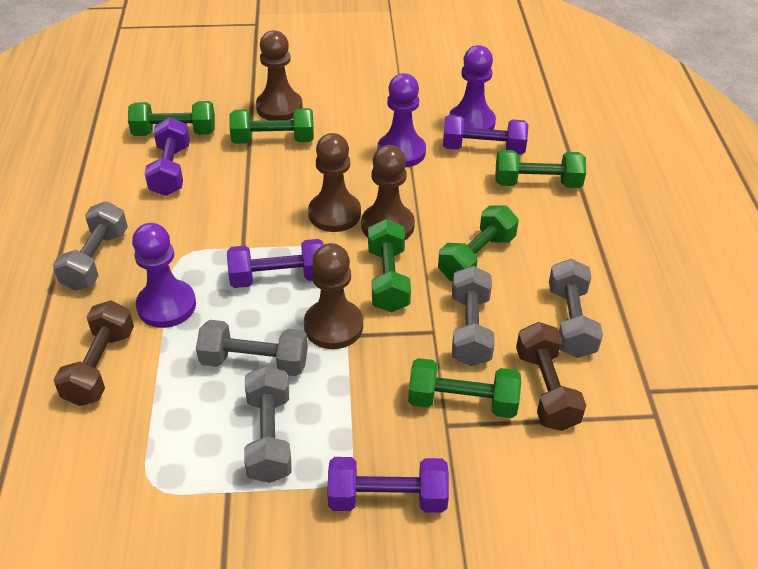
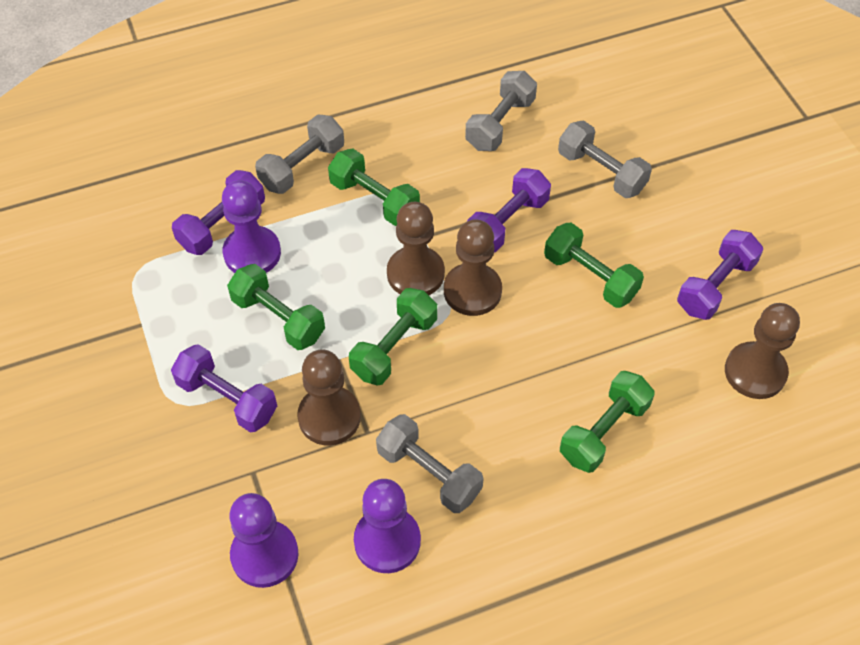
brown dumbbell: [54,300,134,406] [516,322,586,431] = 2 -> none = 0
green dumbbell: [128,101,215,136] [230,108,314,144] [368,219,411,313] [408,358,521,418] [438,205,519,281] [496,150,586,188] = 6 -> [227,264,325,350] [328,148,420,226] [349,288,437,385] [544,223,644,308] [560,371,655,473] = 5
grey dumbbell: [53,201,128,291] [196,320,308,376] [244,365,292,483] [452,266,495,366] [549,259,603,358] = 5 -> [255,115,344,194] [376,414,484,513] [465,71,537,151] [558,121,652,198] = 4

